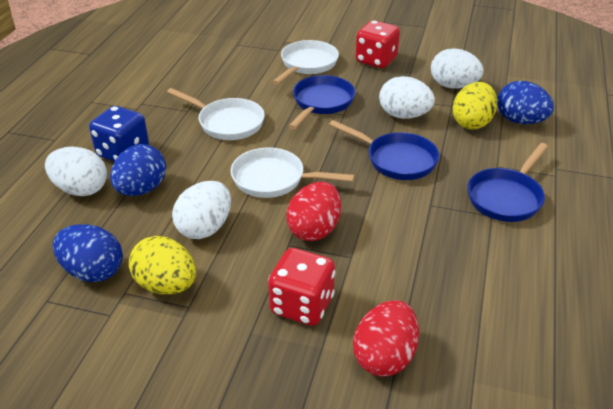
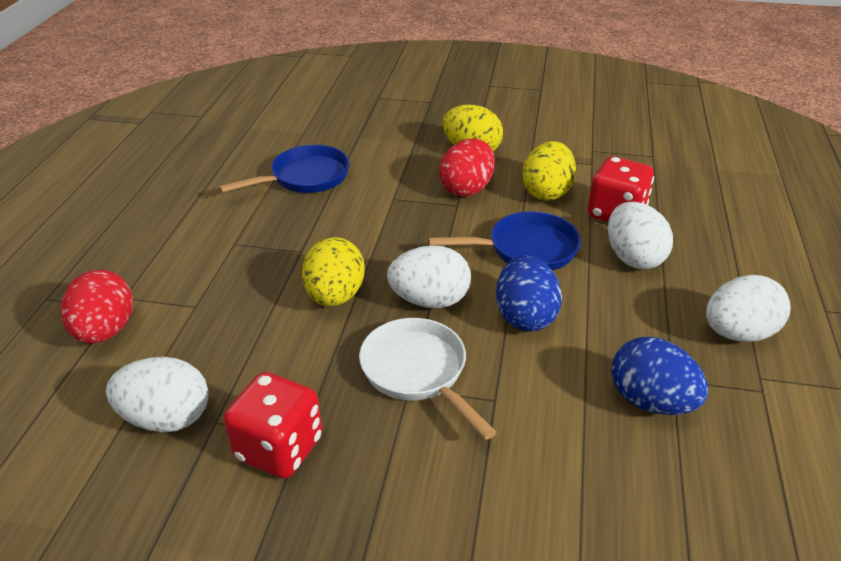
blue dice: [89,106,149,162] = 1 -> none = 0
blue egg: [53,224,123,282] [110,144,166,196] [497,81,554,124] = 3 -> [496,255,562,332] [612,337,708,415] = 2
blue pan: [289,75,355,129] [329,120,439,180] [467,143,548,222] = 3 -> [219,145,350,193] [428,211,581,271] = 2
white pan: [167,88,265,140] [231,147,355,198] [273,40,339,85] = 3 -> [359,318,497,440] = 1
yellow egg: [129,236,196,294] [452,82,497,130] = 2 -> [302,237,365,306] [443,105,503,151] [522,141,576,201] = 3

